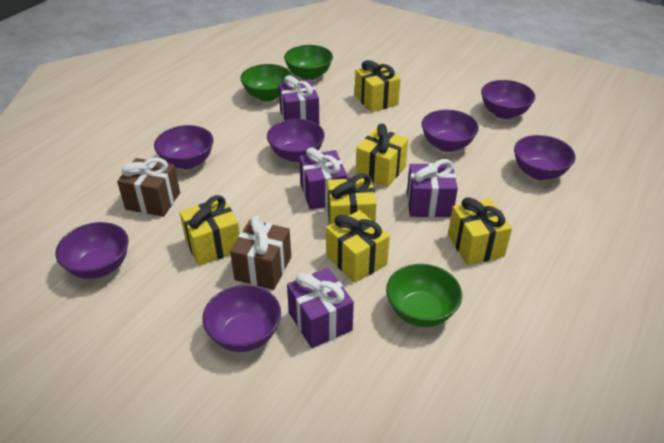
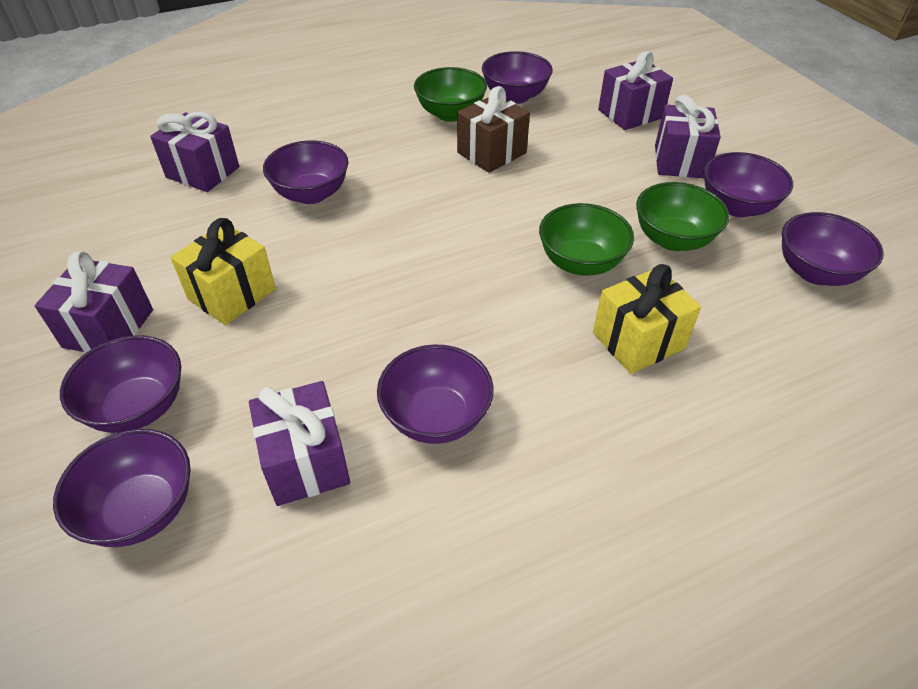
brown gift: [117,158,180,217] [230,216,291,290] = 2 -> [457,86,530,173] = 1
purple gift: [279,75,319,125] [287,268,354,348] [299,148,347,210] [407,159,458,217] = 4 -> [35,251,153,353] [150,112,239,192] [249,381,350,506] [598,51,673,130] [655,95,721,178] = 5
yellow gift: [180,195,240,266] [326,210,390,283] [328,173,377,225] [355,60,401,112] [356,123,408,187] [448,197,512,265] = 6 -> [170,218,276,325] [593,264,701,374] = 2

